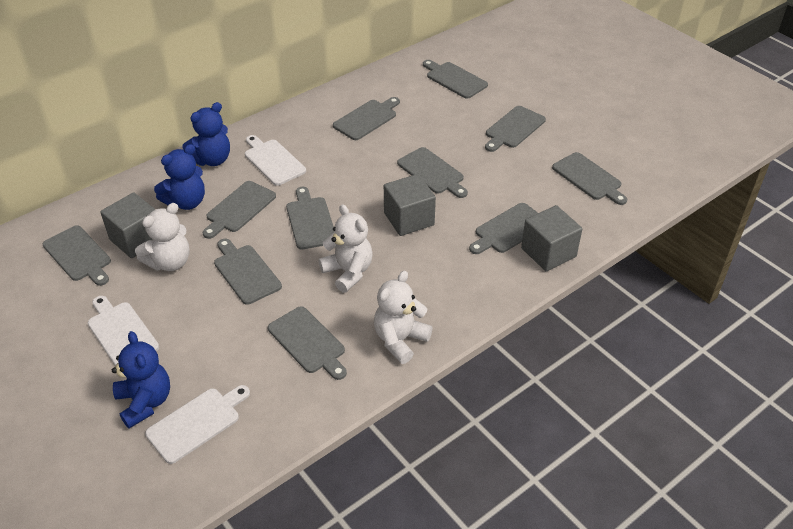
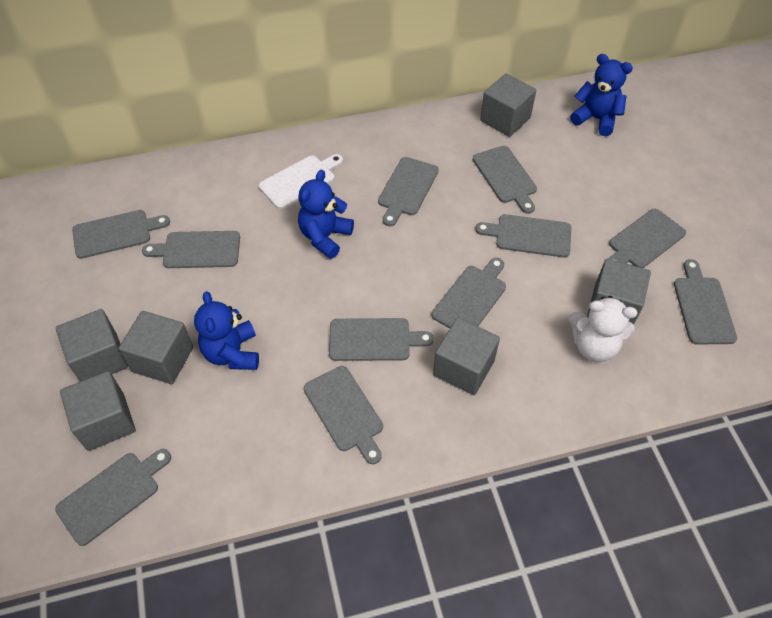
grey cube: [100,192,156,258] [384,174,436,236] [521,205,582,271] = 3 -> [56,309,129,382] [60,371,136,451] [119,311,193,384] [433,318,500,395] [480,74,536,137] [587,259,651,324] = 6
white cutting board: [88,296,159,366] [145,385,250,464] [245,135,306,186] = 3 -> [259,154,343,209] = 1
white teddy bear: [135,203,190,271] [318,204,373,293] [374,271,433,364] = 3 -> [569,296,637,362] = 1

